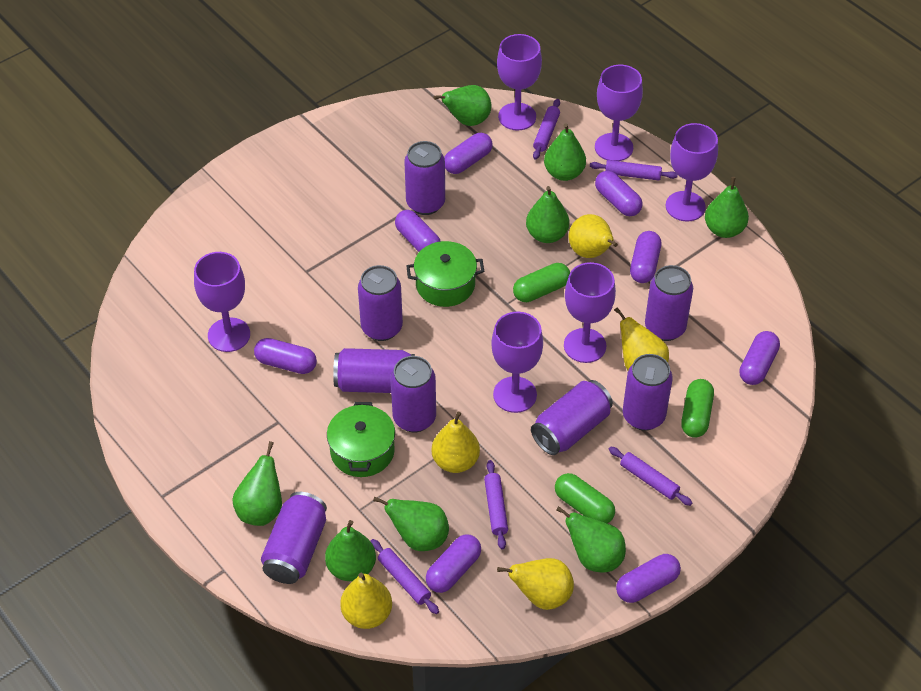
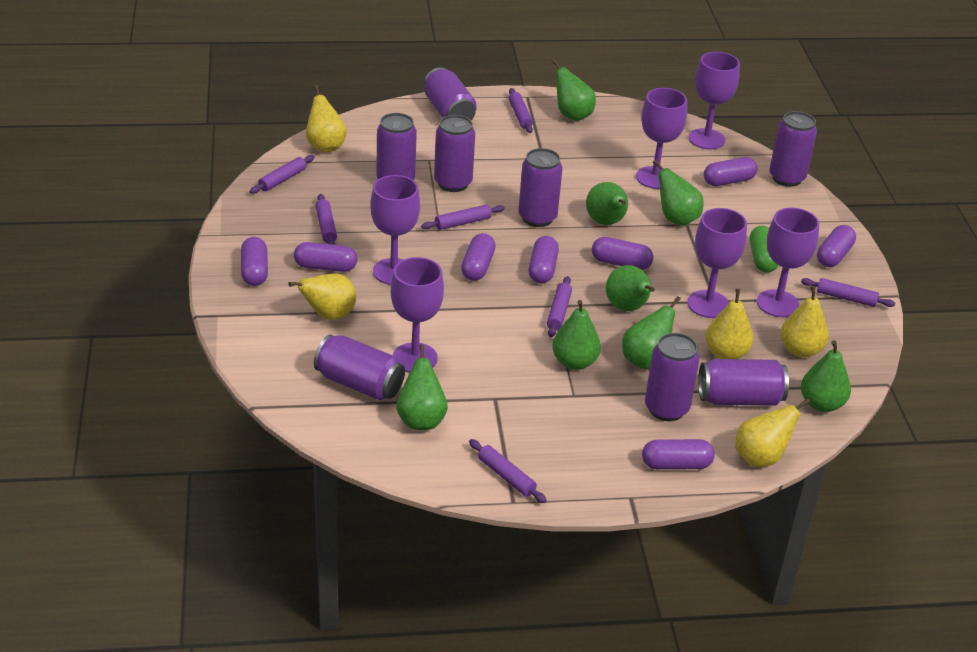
green capsule: [513,263,570,302] [555,473,615,523] [681,379,714,438] = 3 -> [750,226,779,273] = 1
green pot: [327,402,395,477] [406,241,484,307] = 2 -> none = 0
purple rolling pin: [370,539,439,614] [484,460,508,549] [533,99,560,159] [590,160,678,181] [609,446,692,506] = 5 -> [250,155,314,194] [316,194,337,245] [421,204,505,230] [469,439,547,503] [509,88,533,133] [547,276,572,337] [801,278,895,307] = 7

